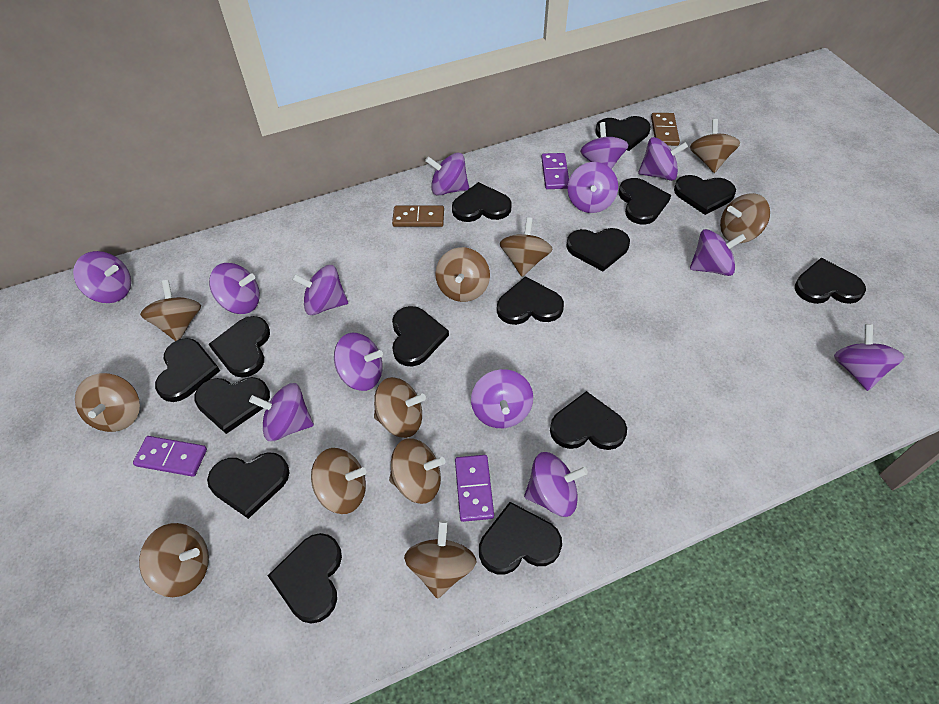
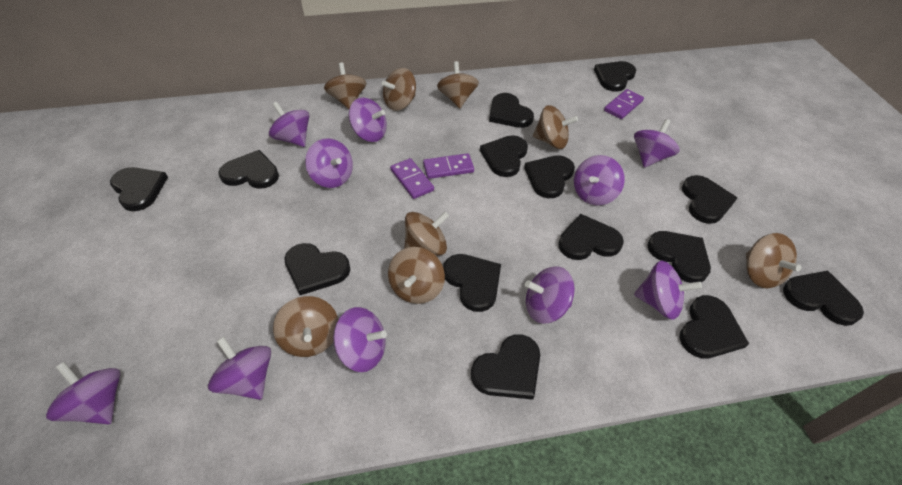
black heart: [155,338,220,402] [194,377,270,434] [207,452,290,519] [209,316,270,378] [268,533,342,624] [392,306,449,366] [452,182,512,222] [479,502,562,575] [497,276,564,325] [550,391,627,450] [566,228,630,271] [595,116,651,151] [619,178,671,225] [674,175,736,215] [795,258,866,304] = 15 -> [110,167,168,211] [218,150,279,189] [284,243,350,295] [443,254,501,312] [471,334,540,400] [480,135,528,177] [489,93,534,128] [524,155,575,198] [558,214,624,260] [594,61,636,92] [647,231,711,283] [679,295,749,359] [682,175,737,224] [783,271,864,326] = 14
brown domino: [392,206,444,227] [651,113,680,146] = 2 -> none = 0
brown spinning top: [75,373,140,432] [139,523,209,597] [140,280,201,341] [311,448,366,514] [374,377,426,438] [389,438,445,504] [404,520,476,599] [435,247,490,302] [500,217,553,277] [690,119,740,173] [720,193,770,243] = 11 -> [273,296,338,357] [324,63,366,109] [381,68,416,111] [388,247,445,304] [405,212,449,255] [437,61,479,109] [533,105,578,149] [746,233,801,288] = 8
purple spinning top: [73,251,131,303] [209,263,260,314] [249,383,314,441] [292,265,348,315] [334,333,383,391] [425,153,469,196] [471,369,533,428] [524,452,588,517] [568,162,618,213] [580,122,628,169] [638,137,688,181] [690,229,746,276] [834,324,904,391] = 13 -> [46,362,120,424] [208,337,271,400] [269,102,310,147] [305,138,353,188] [333,307,387,372] [349,98,387,142] [525,266,575,324] [574,155,625,206] [634,119,680,167] [634,260,702,320] = 10

